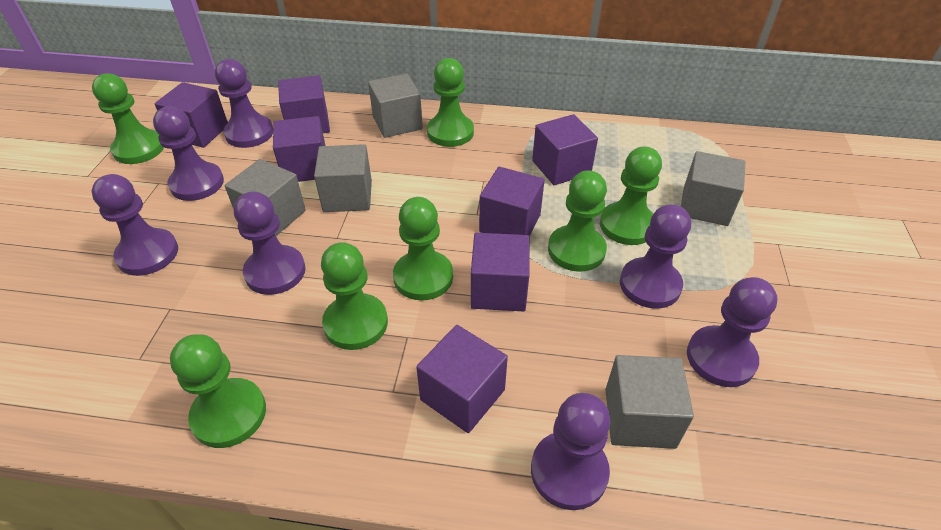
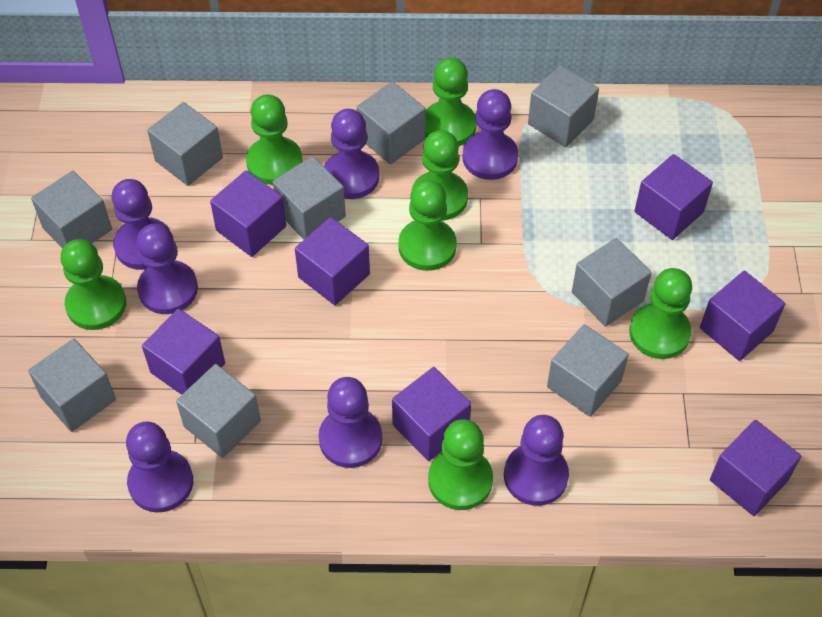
grey cube: [225,159,306,236] [314,144,372,212] [368,73,423,138] [605,355,694,449] [681,151,746,226] = 5 -> [28,339,116,432] [31,171,112,249] [147,102,223,186] [176,364,261,458] [273,156,346,240] [357,81,426,164] [528,65,599,147] [547,324,629,417] [572,238,652,327] = 9

